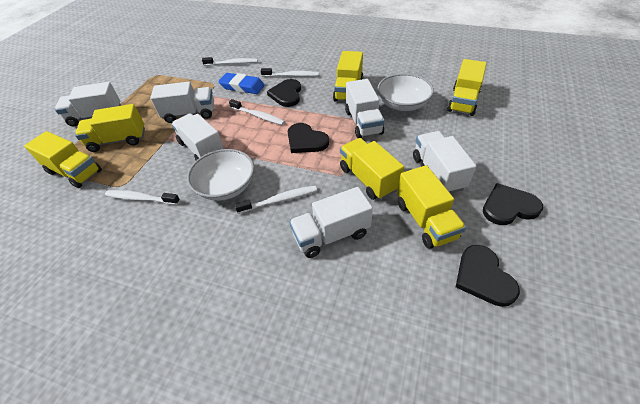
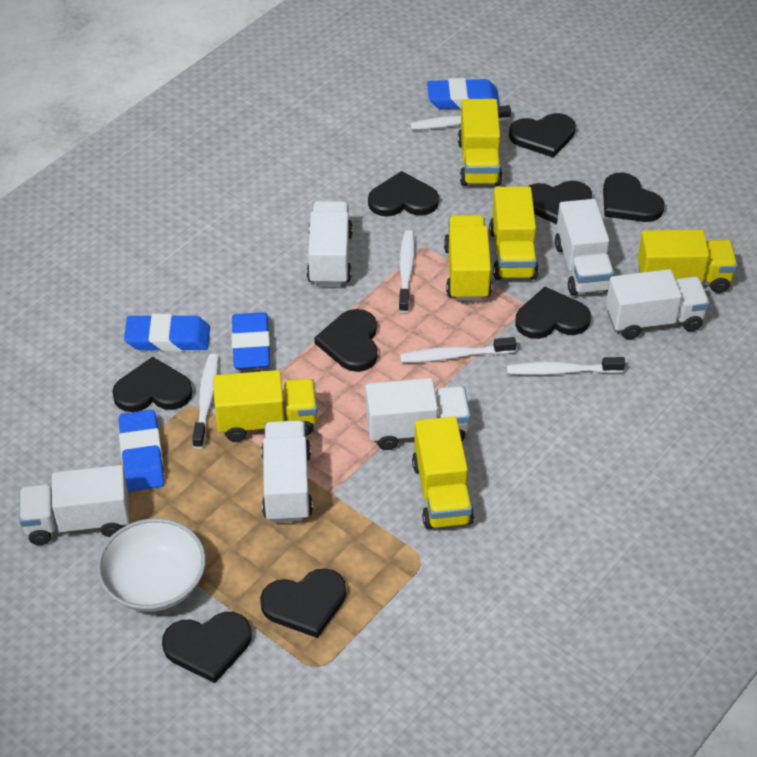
black heart: [267,79,301,107] [288,123,329,153] [456,245,520,307] [483,183,543,225] = 4 -> [112,357,193,412] [162,612,251,683] [260,568,346,638] [314,309,378,372] [368,171,439,217] [509,113,576,158] [515,287,591,339] [528,181,592,224] [603,172,665,222] = 9
blue eraser: [218,73,265,94] = 1 -> [119,410,164,491] [124,314,210,352] [231,312,270,369] [427,78,500,109] = 4
white bowl: [187,149,254,201] [377,73,434,111] = 2 -> [97,518,206,612] = 1

